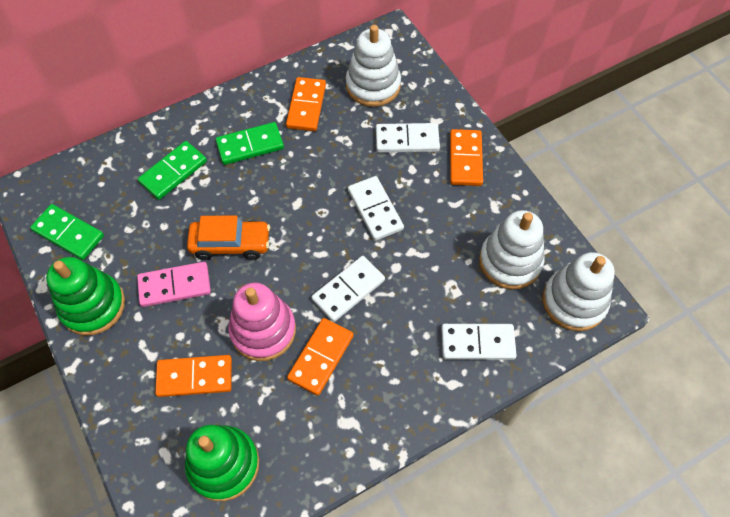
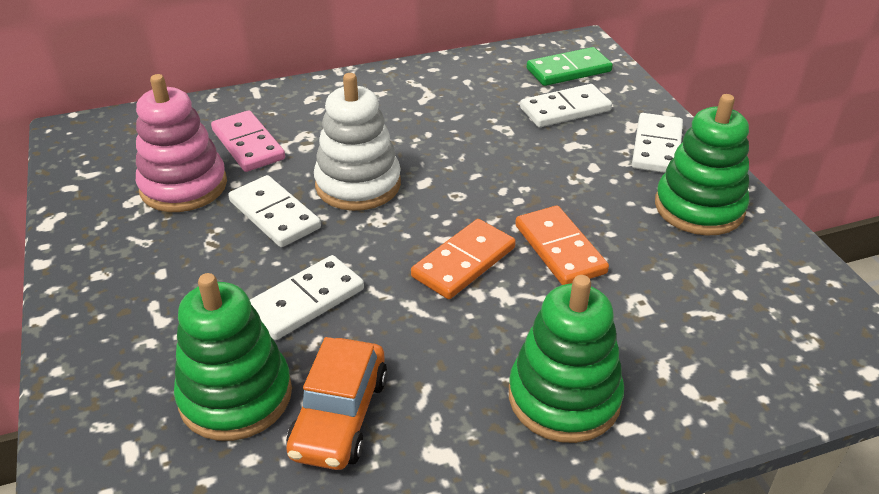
green domino: [30,204,104,260] [138,141,207,200] [216,122,284,165] = 3 -> [527,47,613,86] = 1
green stacking toy: [46,257,125,336] [185,425,259,501] = 2 -> [174,273,292,441] [509,275,624,443] [655,94,749,236] = 3
orange domino: [155,355,232,397] [286,77,326,131] [287,318,354,396] [450,129,483,186] = 4 -> [411,219,516,299] [515,206,609,285] = 2
white stacking toy: [346,25,401,107] [479,210,544,289] [543,252,615,331] = 3 -> [314,73,401,211] = 1

